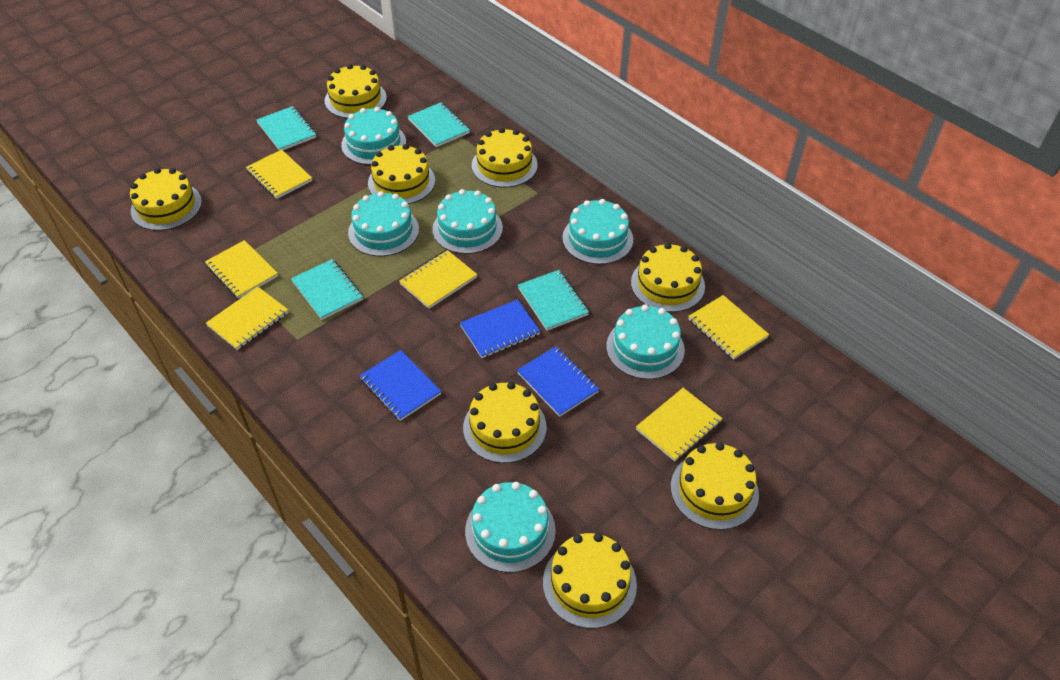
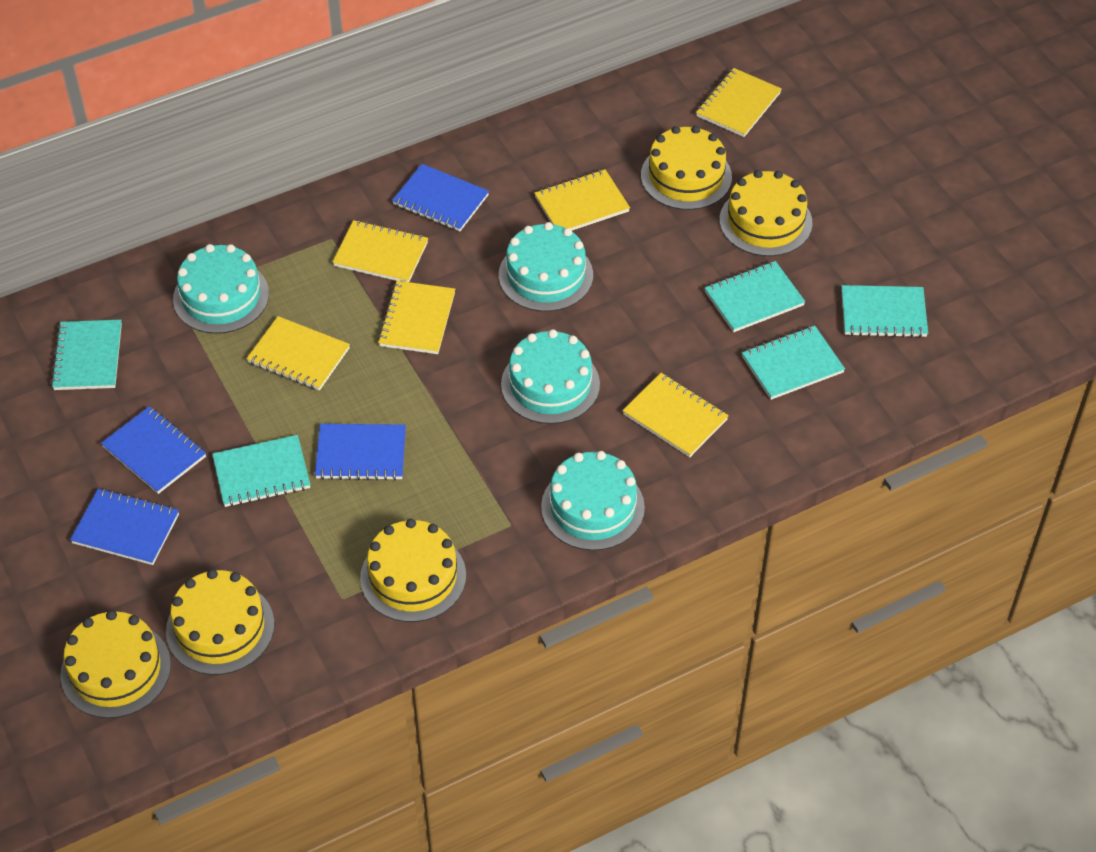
blue notebook: [359,350,441,421] [460,299,541,358] [517,346,599,417] = 3 -> [70,488,179,565] [101,406,206,494] [315,424,406,481] [392,164,489,231] = 4
turquoise cake: [341,107,406,165] [348,191,419,256] [432,189,503,254] [465,482,556,573] [562,199,633,264] [606,305,685,379] = 6 -> [173,244,269,334] [499,222,593,312] [501,329,600,424] [541,451,645,551] = 4
turquoise notebook: [256,106,316,151] [291,259,363,320] [408,102,470,147] [518,270,589,331] = 4 -> [51,320,122,390] [212,435,311,507] [705,261,805,332] [742,326,845,400] [841,285,928,338] = 5
yellow cake: [130,168,202,231] [325,64,387,119] [368,144,435,204] [463,382,547,463] [472,128,538,188] [543,533,637,628] [631,243,705,312] [671,442,759,530] = 8 -> [60,610,171,718] [166,569,274,675] [360,519,466,622] [641,126,732,210] [719,170,813,256] = 5

